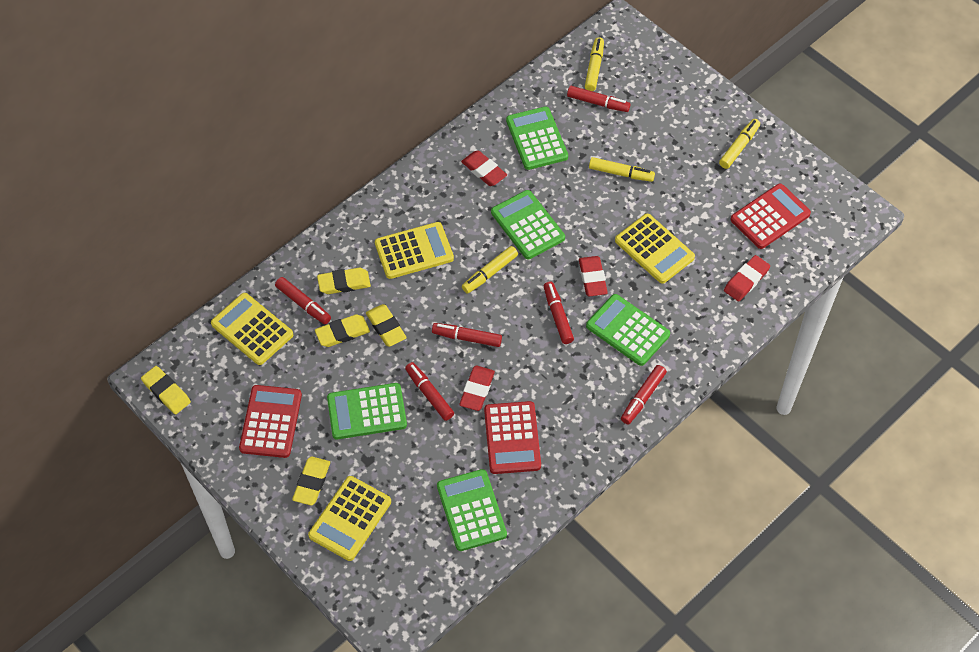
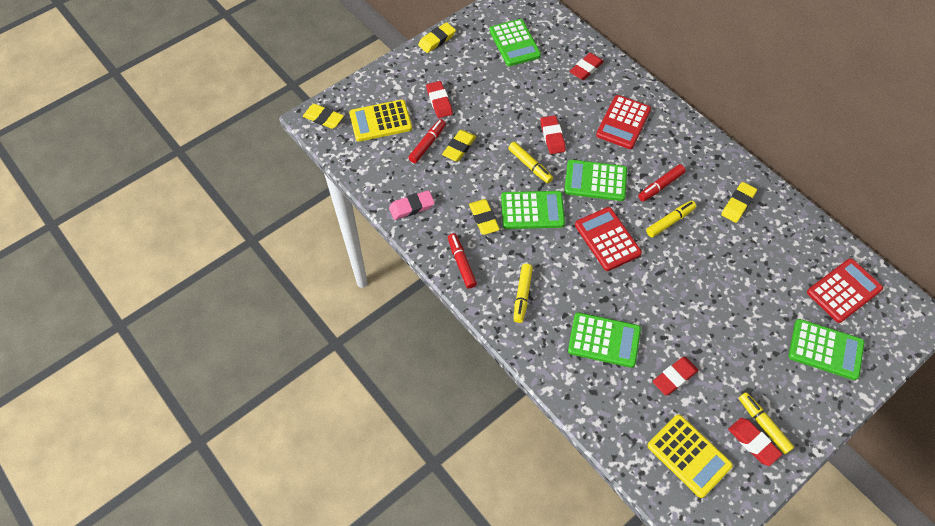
pink eraser: none = 0 -> [389,190,435,220] = 1
red eraser: [459,366,495,411] [461,150,507,186] [579,256,608,296] [724,255,770,301] = 4 -> [426,81,453,118] [540,115,566,154] [569,53,604,80] [653,357,699,396] [728,418,782,466] = 5
red marker: [275,277,331,324] [405,362,454,421] [432,323,502,347] [544,282,574,344] [567,86,631,112] [621,365,667,424] = 6 -> [408,119,446,163] [448,233,477,289] [638,164,686,201] = 3
yellow calculator: [211,293,293,365] [308,476,391,561] [375,222,454,279] [615,214,695,284] = 4 -> [349,100,412,142] [647,414,733,498] = 2

